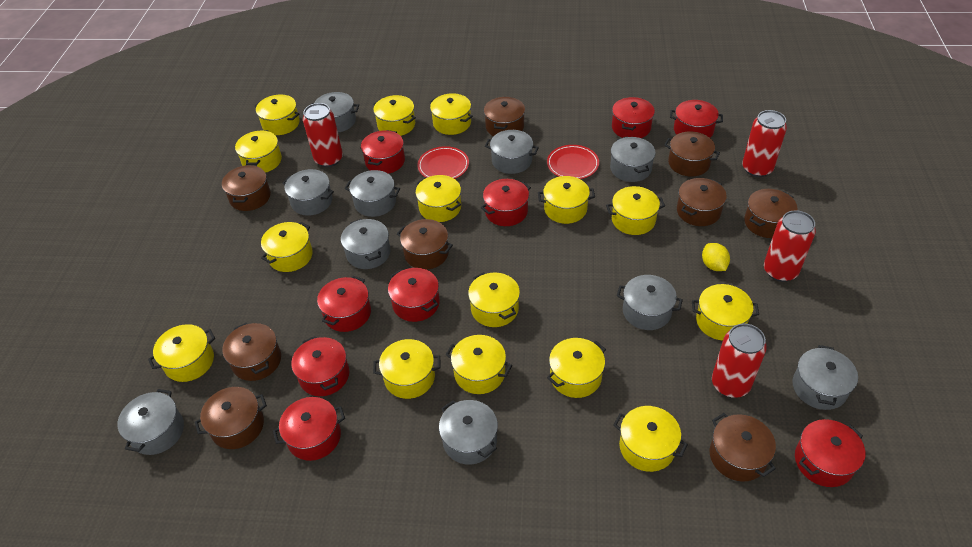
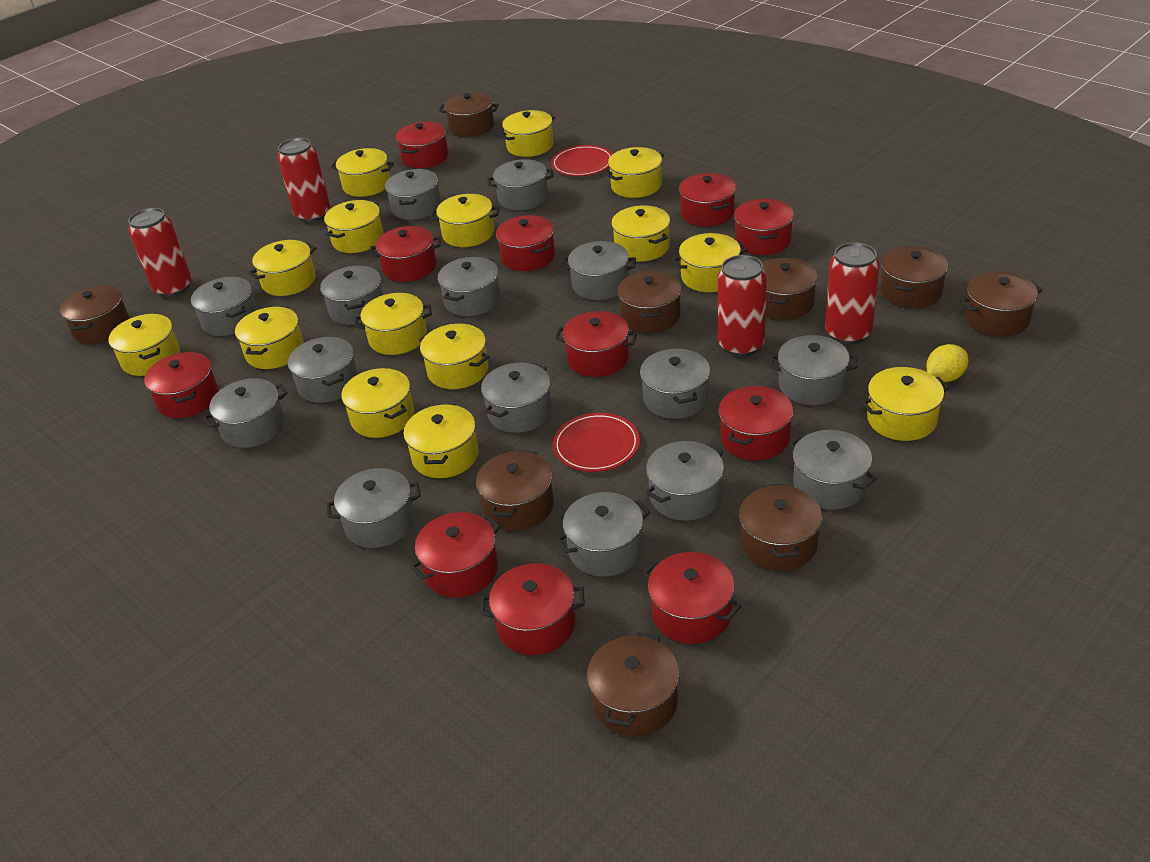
grey pot: [117,389,184,455] [282,169,334,216] [311,92,359,132] [341,219,391,269] [345,170,400,217] [439,400,498,465] [485,130,539,174] [610,136,656,182] [617,275,683,330] [792,345,858,410] = 10 -> [191,277,257,336] [203,379,288,448] [288,337,358,403] [320,266,383,325] [326,468,421,548] [385,169,441,220] [438,257,501,316] [481,363,552,433] [487,159,554,210] [555,492,650,577] [561,241,636,300] [640,349,710,419] [646,441,724,521] [770,335,858,405] [789,430,877,510] = 15
red pot: [273,397,345,461] [291,336,349,396] [317,276,371,332] [361,130,405,174] [388,268,440,322] [481,179,531,226] [612,97,655,138] [670,100,723,138] [795,419,865,487] = 9 -> [144,352,219,418] [370,226,441,282] [396,122,448,168] [410,512,501,598] [480,563,585,655] [496,215,555,271] [555,311,637,377] [643,552,741,644] [679,173,736,227] [719,386,793,461] [734,199,794,255] = 11

